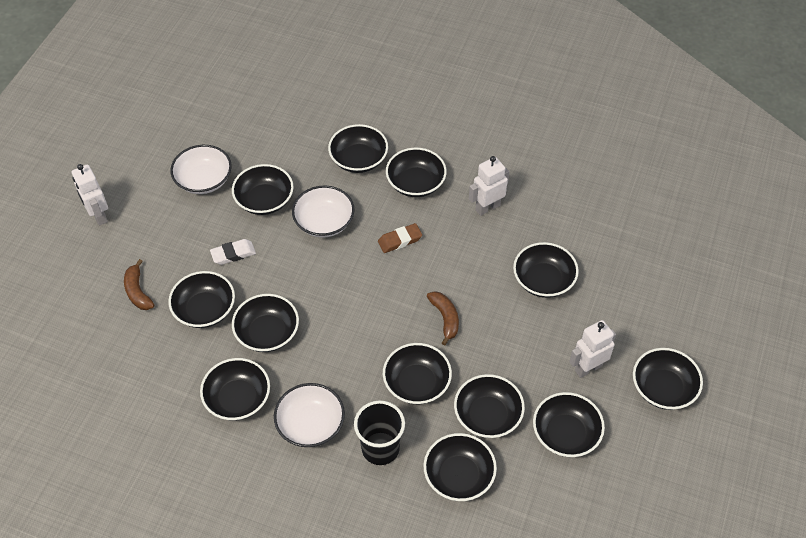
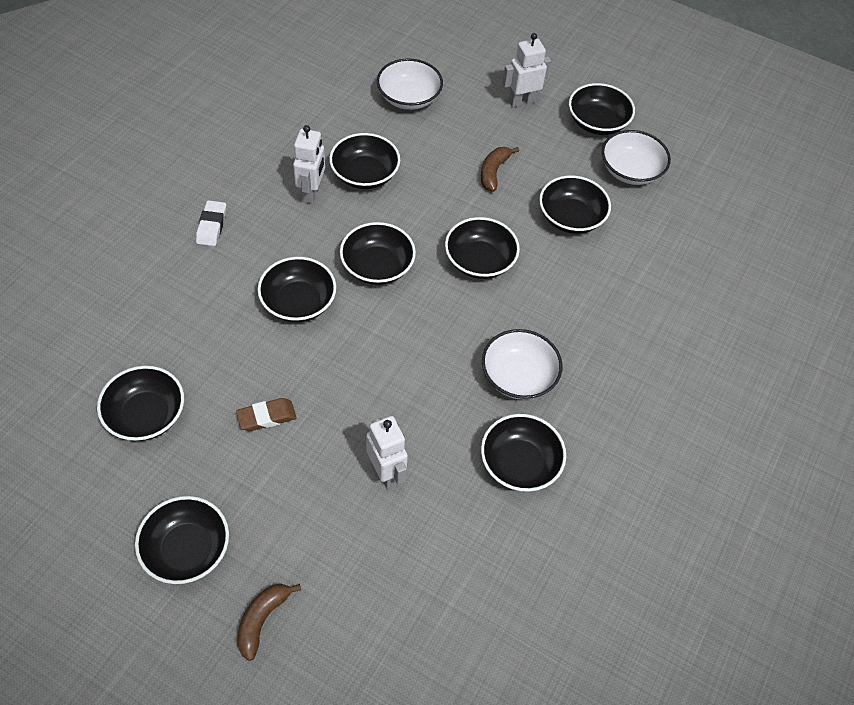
black bowl: [168,271,235,328] [200,358,270,421] [232,164,294,215] [232,294,299,352] [328,124,388,173] [383,343,452,404] [386,148,447,197] [423,433,497,501] [454,374,525,438] [513,242,579,298] [533,392,605,457] [633,348,703,410] = 12 -> [97,366,184,441] [135,496,229,584] [258,257,336,322] [329,133,400,189] [340,222,416,285] [445,217,520,279] [481,414,566,492] [539,176,611,234] [569,83,635,135] = 9
black cup: [354,401,405,465] = 1 -> none = 0

